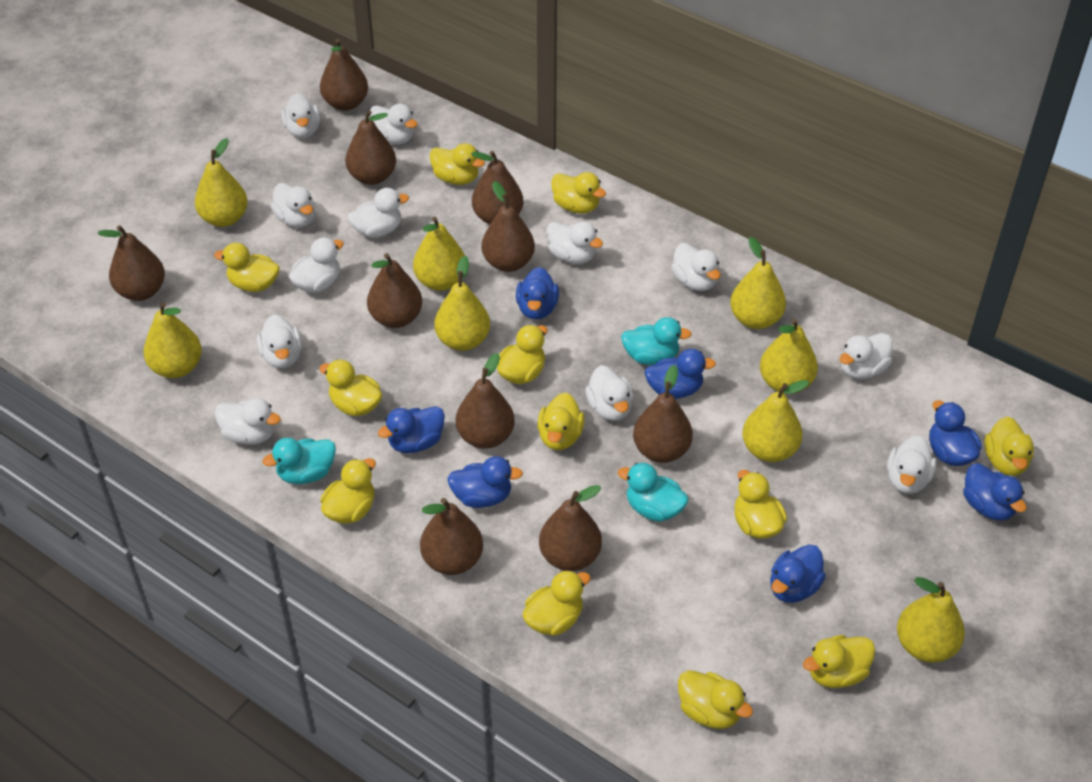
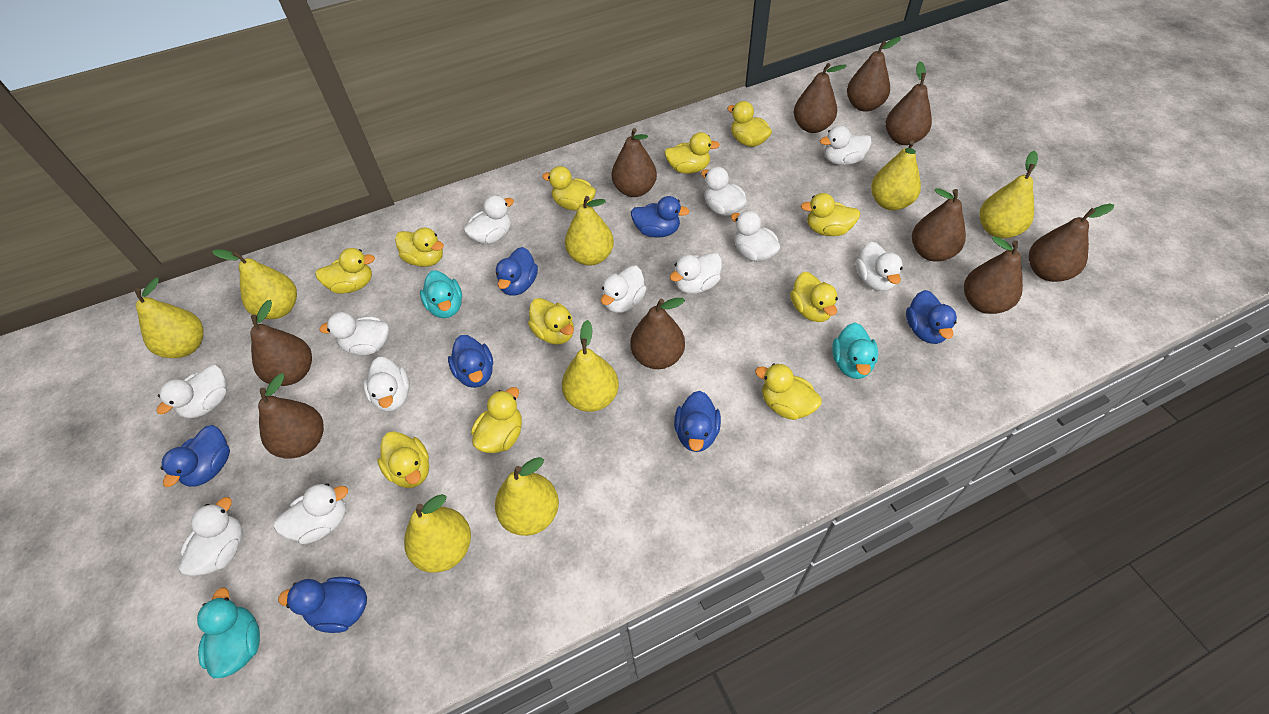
yellow duck: [214,243,280,292] [319,360,382,416] [321,458,376,524] [430,143,485,185] [497,325,547,384] [522,570,591,636] [537,393,585,450] [551,172,606,214] [678,670,753,729] [734,470,787,539] [803,635,875,688] [984,416,1034,476] = 12 -> [315,248,375,294] [377,431,429,488] [395,228,444,267] [471,387,522,453] [528,298,574,345] [542,166,596,211] [664,132,720,174] [727,101,772,147] [755,363,822,420] [790,272,838,322] [801,193,860,236] = 11

